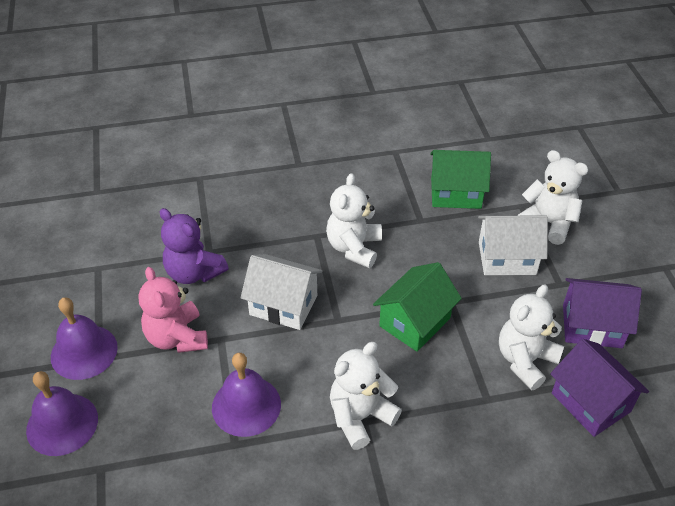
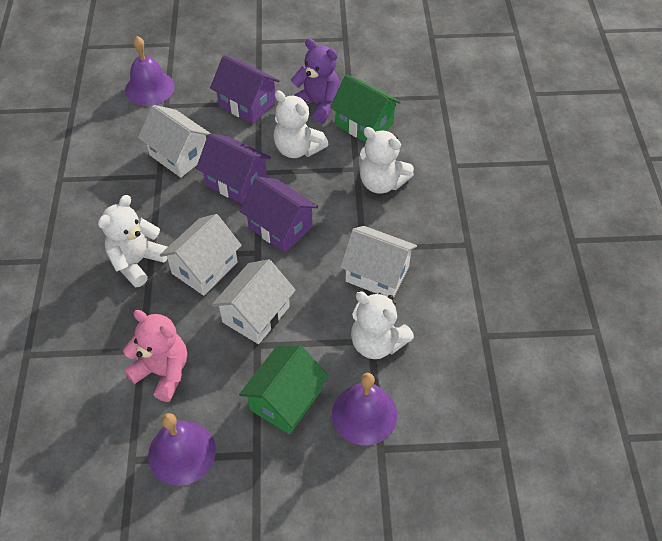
purple house: [550,339,649,437] [563,278,642,348] = 2 -> [196,134,271,204] [210,55,280,124] [240,177,318,253] = 3
white house: [241,254,323,330] [478,216,548,275] = 2 -> [138,105,211,178] [160,214,242,296] [212,259,296,344] [340,226,417,298] = 4

